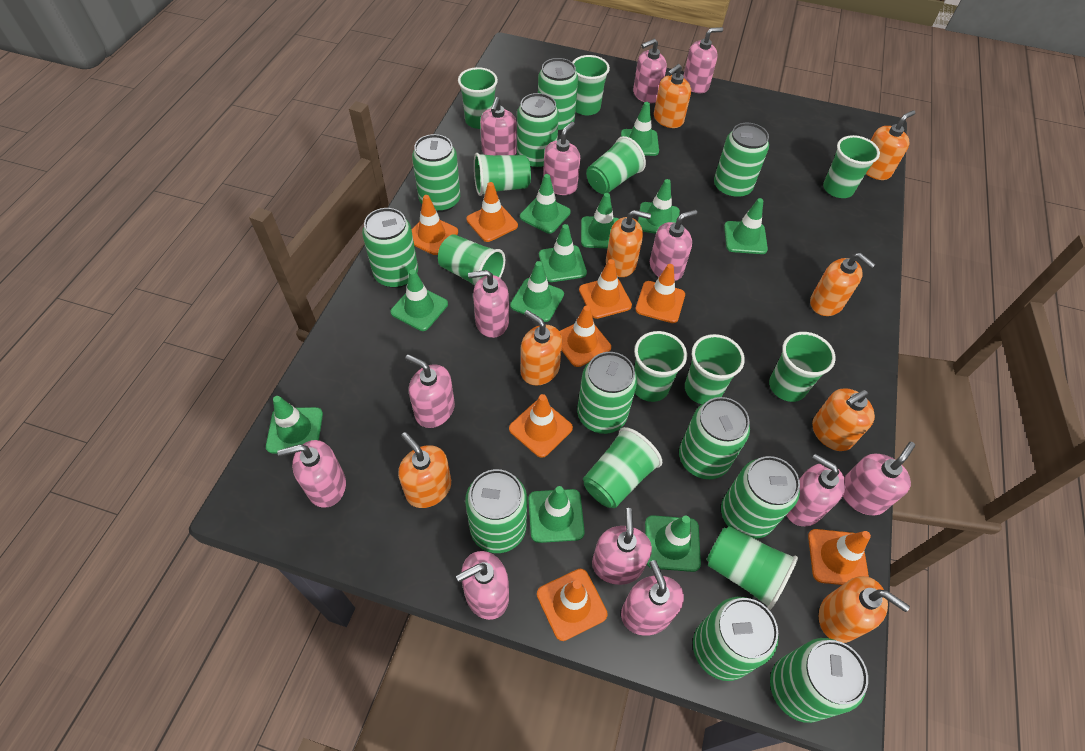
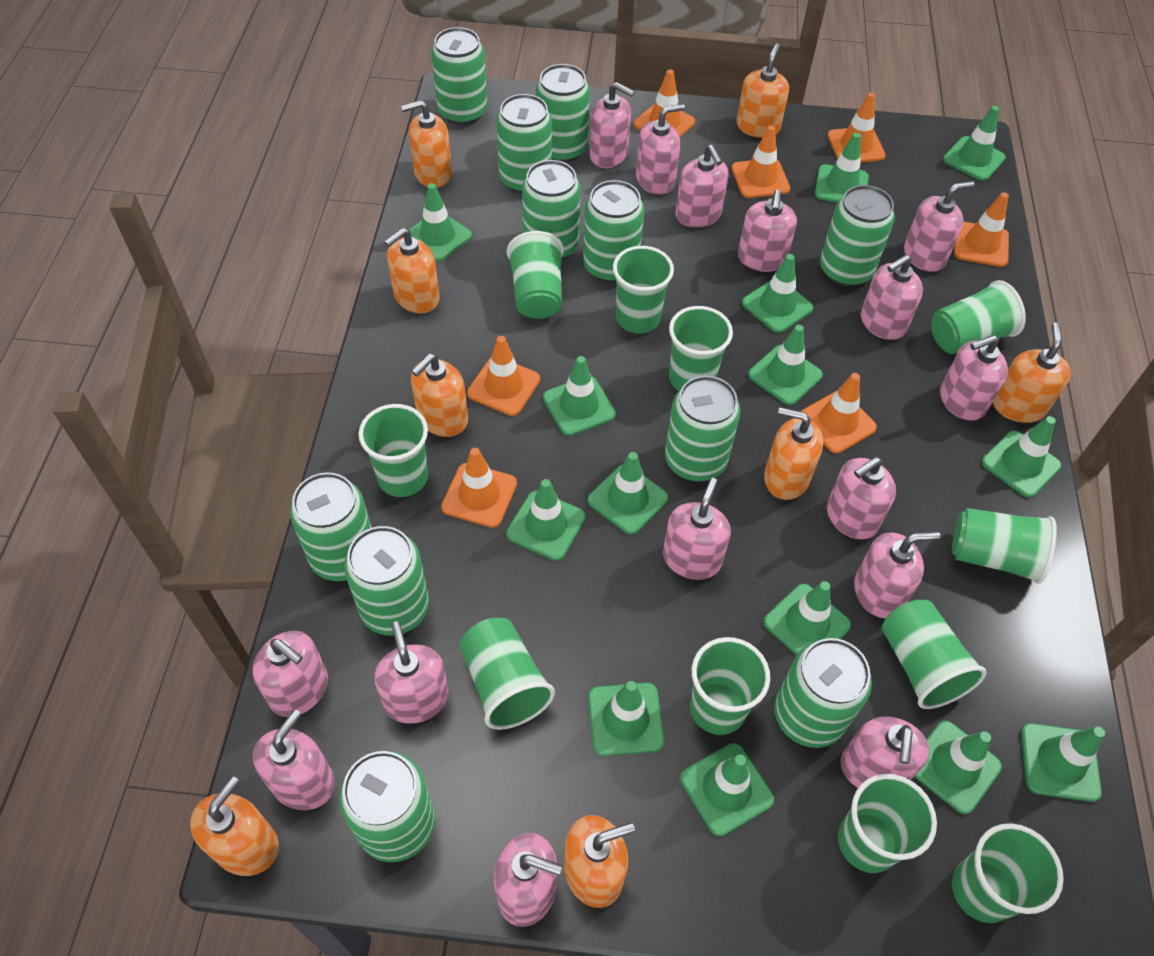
green traffic cone: [266,396,323,453] [390,269,448,331] [510,261,564,322] [520,174,571,234] [528,486,585,543] [539,224,587,282] [581,193,619,249] [621,102,659,156] [638,179,680,234] [645,515,701,572] [724,198,768,254] = 11 -> [403,183,472,262] [506,479,586,561] [543,356,616,436] [588,452,668,535] [588,681,664,756] [680,743,774,836] [742,254,813,333] [748,325,823,405] [764,581,851,655] [815,133,869,203] [914,721,1002,814] [943,106,1006,181] [982,416,1061,498] [1021,723,1105,802] = 14
orange traffic cone: [411,195,458,255] [466,182,518,242] [509,394,573,458] [537,569,608,641] [560,305,611,367] [579,259,632,319] [635,264,685,323] [808,529,871,585] = 8 -> [441,448,517,528] [467,336,540,416] [634,69,695,138] [732,125,790,198] [801,373,877,453] [827,92,886,163] [954,192,1009,267] = 7
pink soap dispenser: [277,440,346,508] [405,354,455,428] [456,551,509,620] [468,270,509,338] [480,97,517,155] [543,122,580,195] [592,508,652,585] [621,560,684,636] [633,39,667,103] [650,210,697,281] [683,27,723,93] [786,454,845,526] [842,442,915,515] = 13 -> [252,631,328,717] [253,710,335,810] [374,621,449,724] [494,833,562,927] [589,82,635,168] [636,104,685,195] [663,478,731,580] [675,145,728,228] [738,190,797,272] [827,457,896,540] [841,717,929,788] [854,531,941,619] [861,255,923,340] [904,181,974,272] [940,335,1008,421] = 15

